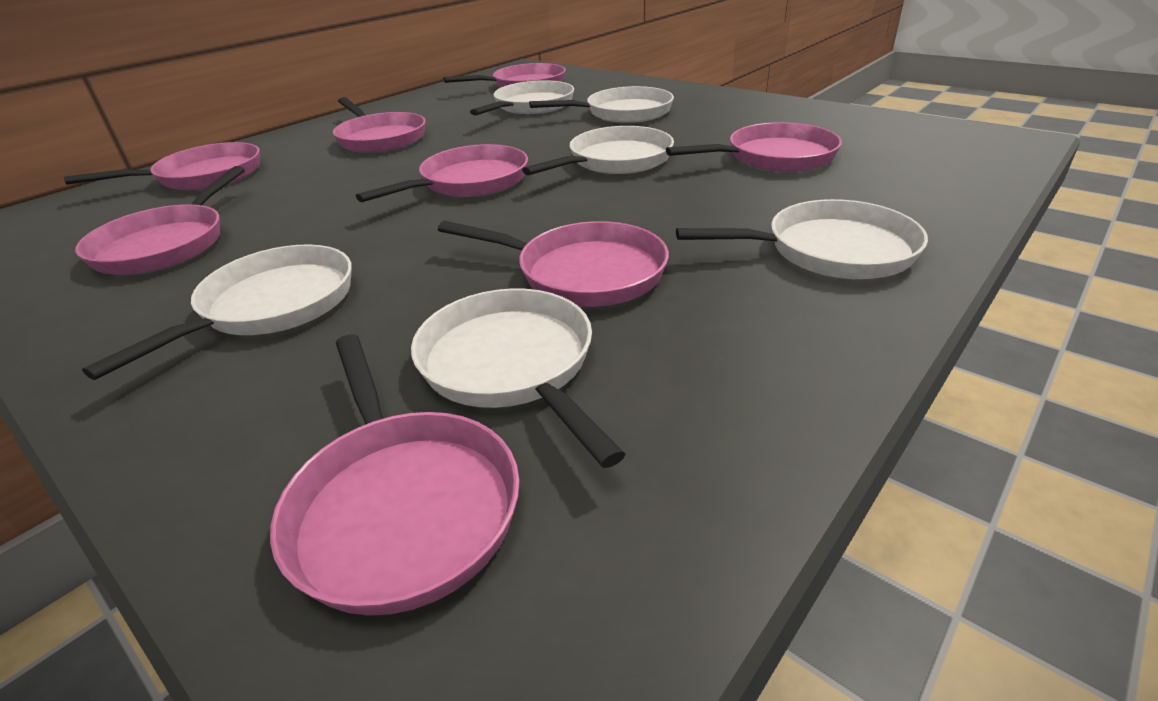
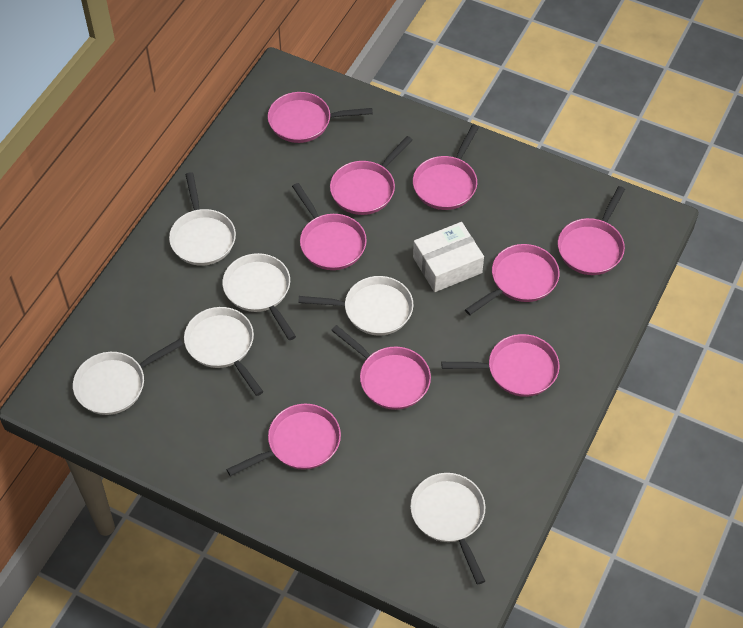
pink pan: [64,142,260,190] [75,166,245,275] [270,334,520,616] [333,97,426,153] [356,144,528,203] [438,221,669,307] [444,63,566,88] [666,122,842,172] = 8 -> [226,404,341,476] [268,92,373,143] [292,183,367,270] [330,136,412,215] [331,325,431,410] [413,125,479,210] [441,334,560,397] [465,244,559,315] [558,186,625,275] = 9
white box: none = 0 -> [413,222,484,292] = 1

